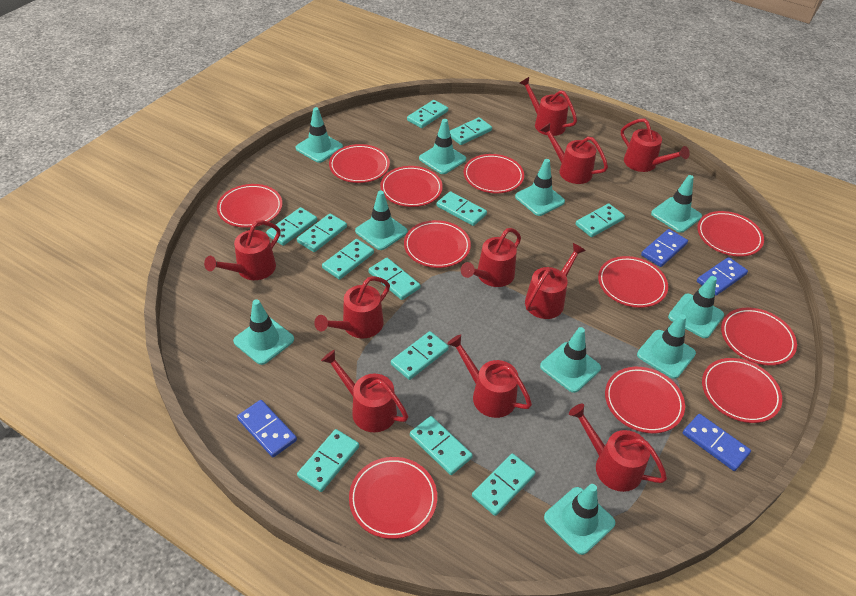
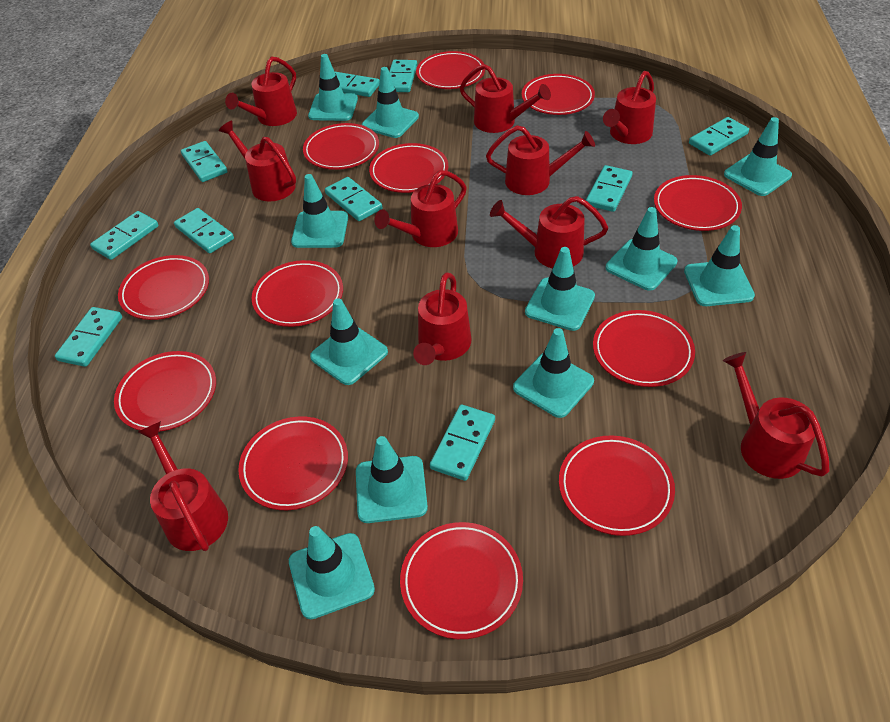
blue domino: [237,400,297,457] [641,229,688,267] [683,414,751,471] [697,257,748,296] = 4 -> none = 0
red plate: [217,184,282,228] [329,144,390,183] [349,457,437,539] [380,166,443,207] [404,220,471,268] [464,154,524,193] [598,256,668,308] [605,367,685,433] [697,211,764,257] [702,358,782,423] [721,308,797,366] = 11 -> [114,351,216,432] [118,255,209,320] [238,416,348,510] [252,260,343,327] [303,123,379,170] [369,143,448,193] [400,522,523,639] [416,51,485,89] [522,74,595,115] [559,435,675,536] [593,310,695,387] [654,175,742,231] = 12
turquoise domino: [266,207,317,246] [297,213,347,252] [297,429,359,492] [322,239,374,280] [369,258,420,300] [391,331,449,380] [407,100,448,128] [410,416,473,475] [437,191,487,226] [450,117,492,145] [472,453,536,516] [576,204,625,237] = 12 -> [55,307,122,367] [90,211,159,260] [174,208,234,254] [181,141,228,182] [325,177,382,221] [335,72,380,97] [389,60,417,92] [430,404,495,481] [586,165,633,212] [689,117,749,156] = 10
turquoise traffic cone: [233,299,294,365] [296,107,343,163] [355,191,408,250] [419,119,466,174] [515,159,565,216] [540,327,601,393] [544,484,615,555] [637,314,696,379] [651,175,702,233] [668,276,724,338] = 10 -> [289,526,375,619] [291,174,348,248] [308,54,358,121] [310,298,388,385] [356,436,428,523] [362,67,419,138] [513,328,594,418] [525,247,595,331] [606,207,677,291] [684,225,755,306] [724,117,792,196] = 11

